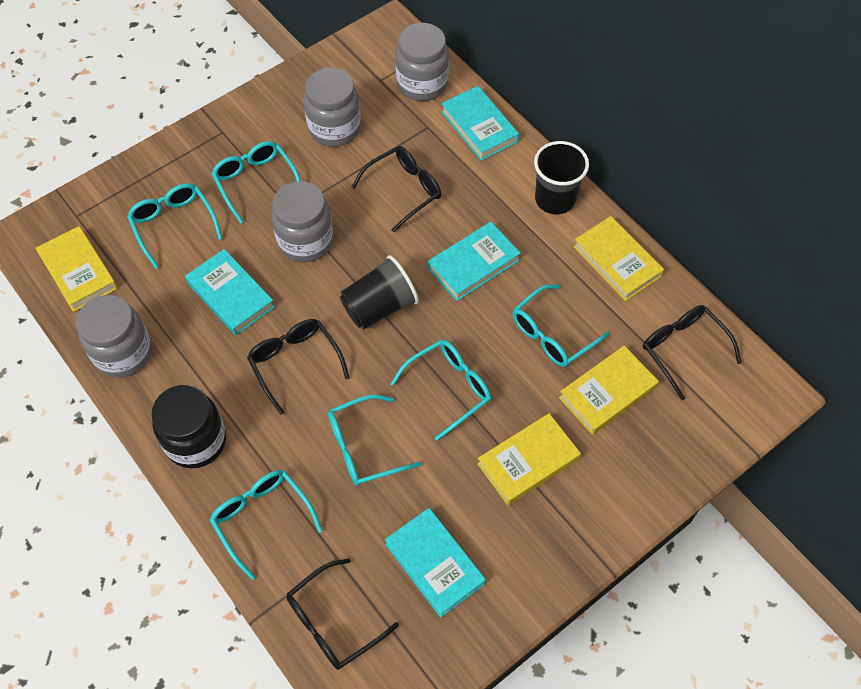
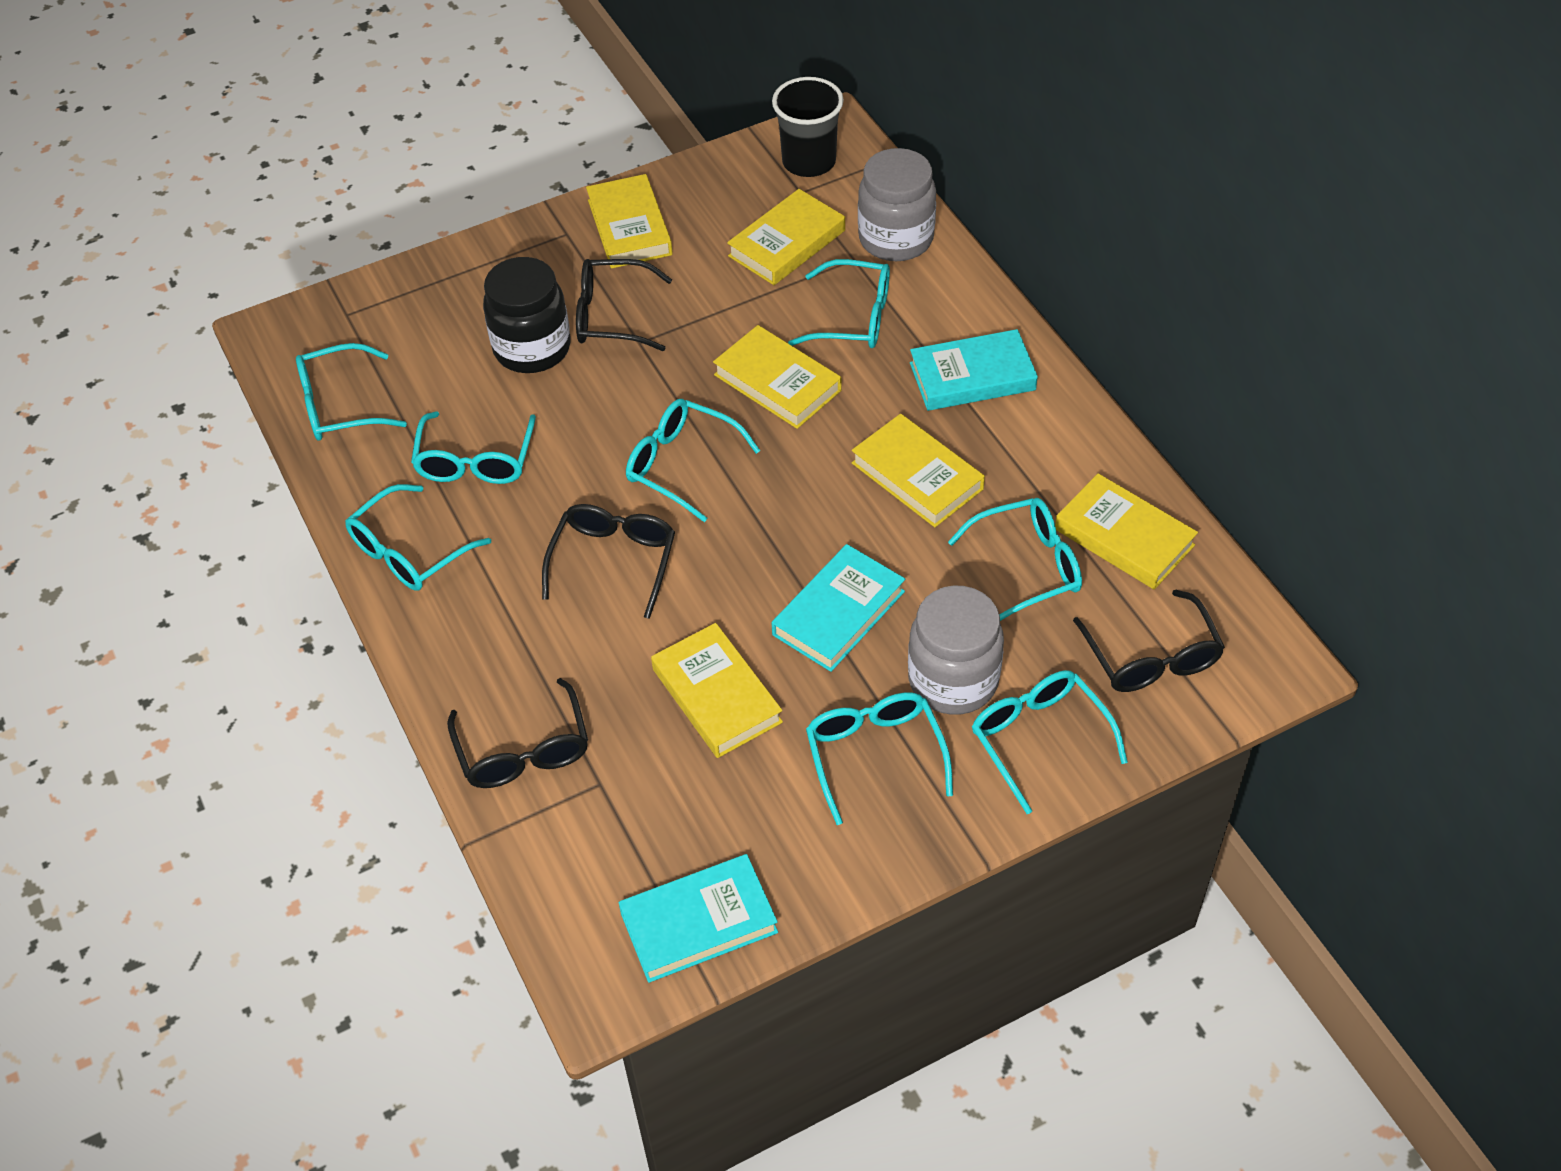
black cup: [340,255,419,329] [534,141,589,214] = 2 -> [772,77,844,177] = 1
grey jar: [76,295,152,378] [271,181,333,262] [304,68,361,147] [395,23,449,101] = 4 -> [858,148,936,261] [908,585,1004,715] = 2
turquoise book: [185,249,275,335] [385,508,486,618] [428,222,521,301] [441,86,519,161] = 4 -> [619,854,778,983] [772,544,905,672] [910,329,1038,411] = 3
turquoise glasses: [127,183,223,269] [210,470,323,580] [211,141,301,224] [328,395,421,486] [391,340,491,441] [513,284,610,367] = 6 -> [296,343,407,441] [345,484,491,591] [411,411,536,484] [626,399,760,522] [788,259,890,348] [806,692,953,825] [948,498,1082,621] [972,670,1128,814] = 8
yellow book: [35,226,118,312] [477,413,581,505] [559,346,659,435] [573,216,664,301] = 4 -> [586,174,673,269] [651,623,783,758] [713,325,842,429] [727,189,845,285] [852,414,985,527] [1055,473,1198,590] = 6

